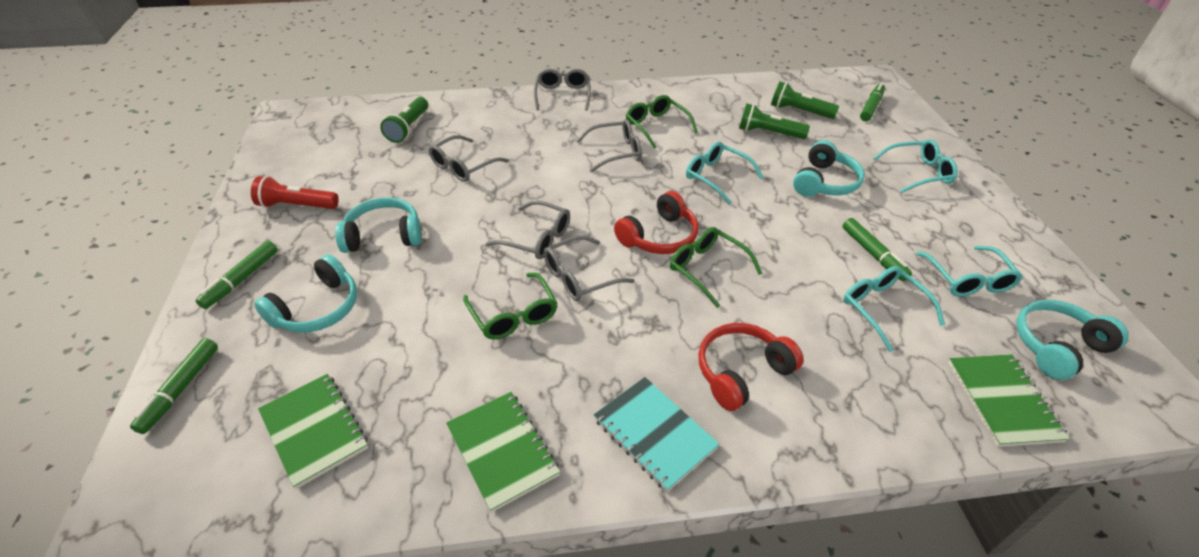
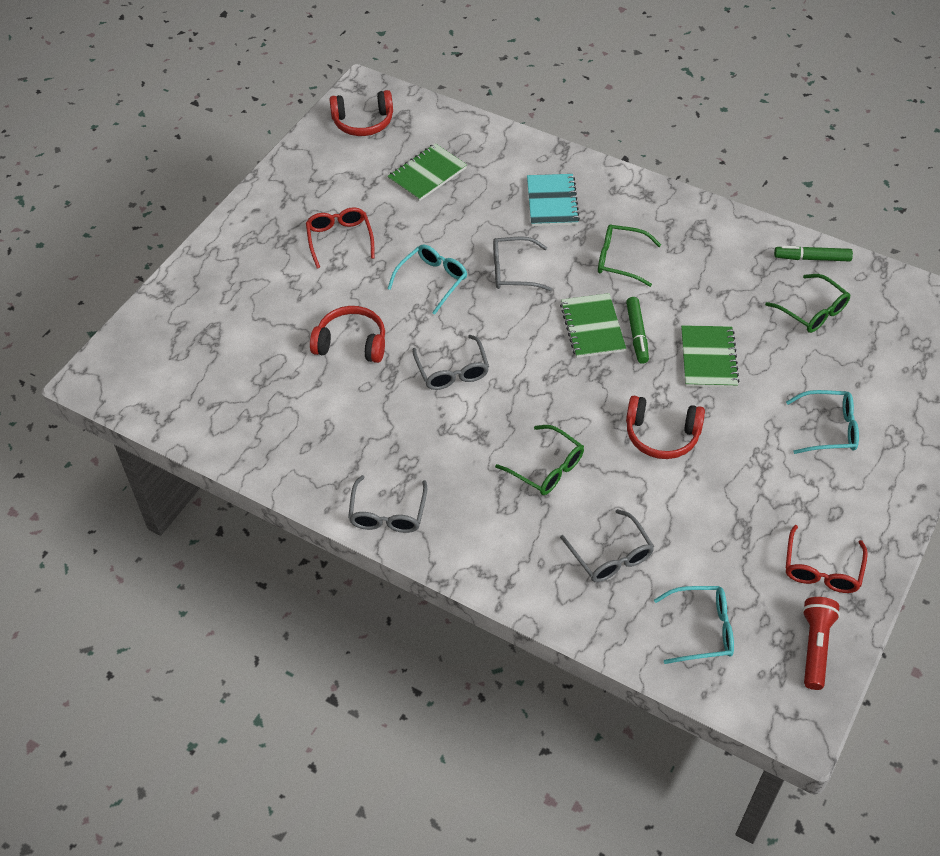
green flashlight: [380,97,428,143] [739,103,810,139] [771,81,839,119] = 3 -> none = 0
green marker: [130,338,218,434] [196,241,278,309] [842,218,912,281] [860,83,885,121] = 4 -> [626,297,649,364] [774,246,853,261] = 2
grey glasses: [429,135,509,182] [485,200,570,259] [534,69,591,110] [544,235,635,301] [577,119,642,172] = 5 -> [348,475,427,533] [413,335,489,390] [493,236,552,291] [560,509,654,582] = 4
red glasses: none = 0 -> [306,207,374,268] [786,525,868,593] = 2
red headphones: [614,191,699,254] [698,323,804,411] = 2 -> [310,306,385,363] [329,90,393,136] [626,396,705,459] = 3
turquoise glasses: [686,142,764,205] [843,266,945,352] [873,139,958,193] [916,246,1023,296] = 4 -> [387,245,468,315] [654,586,734,664] [786,390,859,454] = 3
turquoise headphones: [254,254,357,332] [335,197,422,253] [793,140,865,197] [1016,300,1129,380] = 4 -> none = 0

